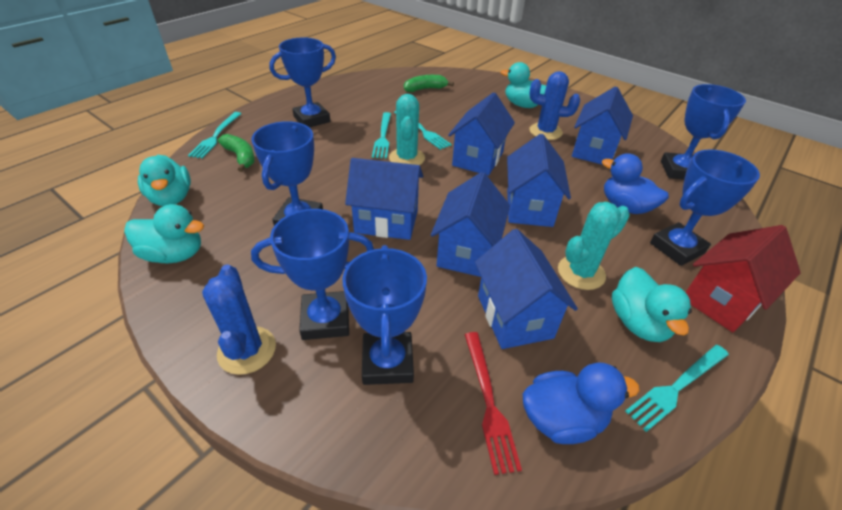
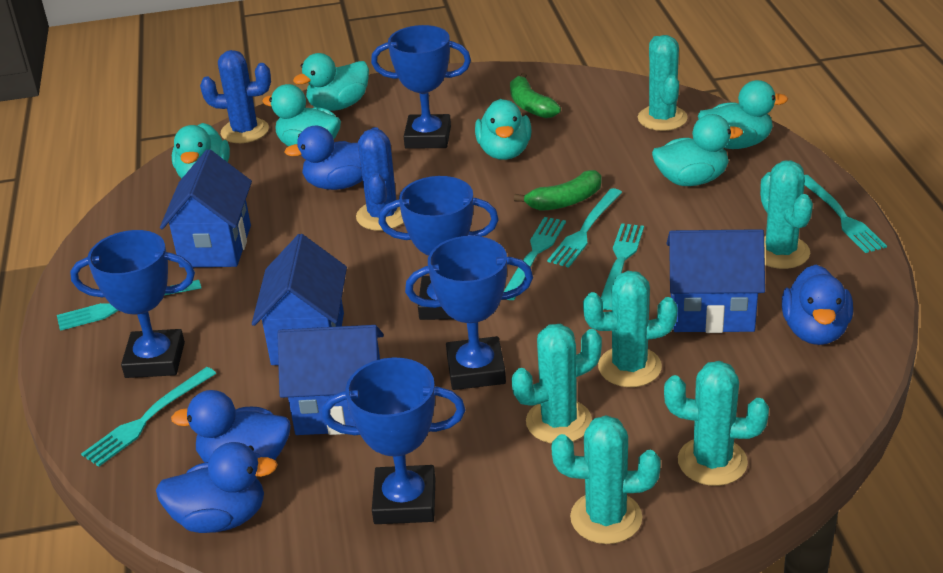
blue duck: [523,362,640,444] [602,153,669,214] = 2 -> [156,442,278,533] [171,390,291,463] [285,126,363,190] [782,265,853,345] = 4
blue house: [345,158,423,240] [431,172,510,277] [448,92,515,176] [475,229,578,349] [507,134,571,227] [572,86,633,165] = 6 -> [160,149,252,268] [252,234,347,365] [277,325,384,435] [666,229,765,333] = 4
blue trophy: [251,121,323,226] [251,209,374,340] [269,37,336,128] [342,245,427,385] [650,149,760,266] [661,84,746,180] = 6 -> [70,230,195,378] [322,358,465,524] [371,25,471,149] [378,176,499,320] [405,236,533,390] = 5
red fork: [465,332,522,475] = 1 -> none = 0
red house: [685,225,801,332] = 1 -> none = 0
turquoise cactus: [389,94,425,165] [558,202,630,290] = 2 -> [511,324,602,443] [551,415,660,544] [583,271,678,387] [638,35,688,131] [664,361,769,486] [760,161,813,269] = 6
turquoise duck: [124,204,204,263] [138,155,191,206] [501,62,546,108] [612,267,692,342] = 4 -> [172,123,230,178] [262,84,341,146] [293,53,369,111] [475,99,531,160] [652,114,743,186] [698,80,788,149] = 6
turquoise fork: [188,112,242,159] [372,112,391,159] [394,111,452,150] [625,345,729,432] = 4 -> [57,280,201,331] [81,367,217,467] [504,217,566,300] [547,188,622,268] [601,223,644,310] [804,175,887,253] = 6

